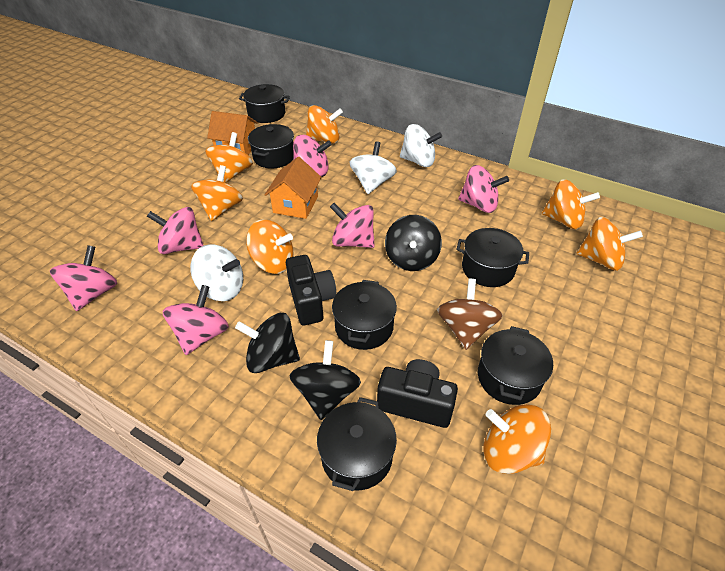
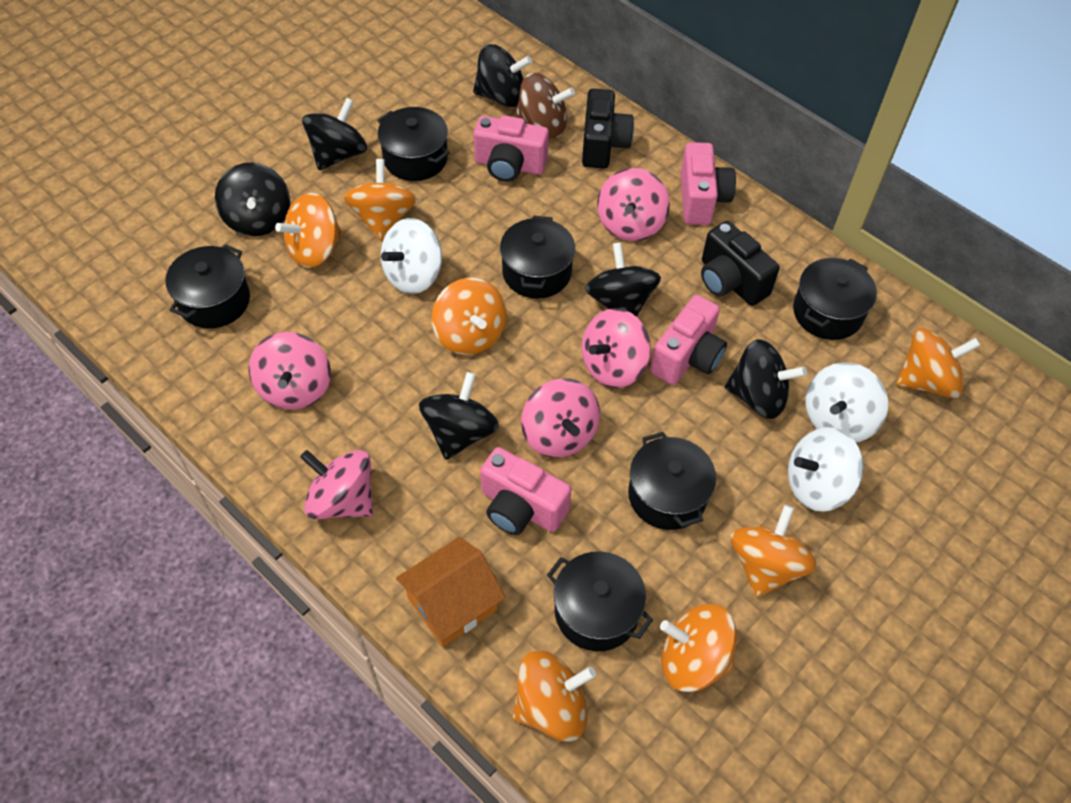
black spinning top: [235,313,300,373] [289,340,361,420] [385,215,442,271] = 3 -> [215,162,290,236] [302,98,367,170] [419,372,499,460] [473,44,532,107] [585,242,661,317] [725,339,807,419] = 6
orange house: [207,111,258,155] [265,157,322,219] = 2 -> [396,537,506,647] = 1
pink camera: none = 0 -> [474,115,549,182] [480,447,571,535] [650,295,727,385] [680,142,736,225] = 4
pink spinning top: [50,245,117,311] [147,207,204,254] [163,285,229,355] [293,135,332,177] [330,203,375,248] [458,165,509,213] = 6 -> [249,332,331,410] [300,450,373,519] [521,378,600,458] [581,308,651,388] [597,168,670,241] = 5

